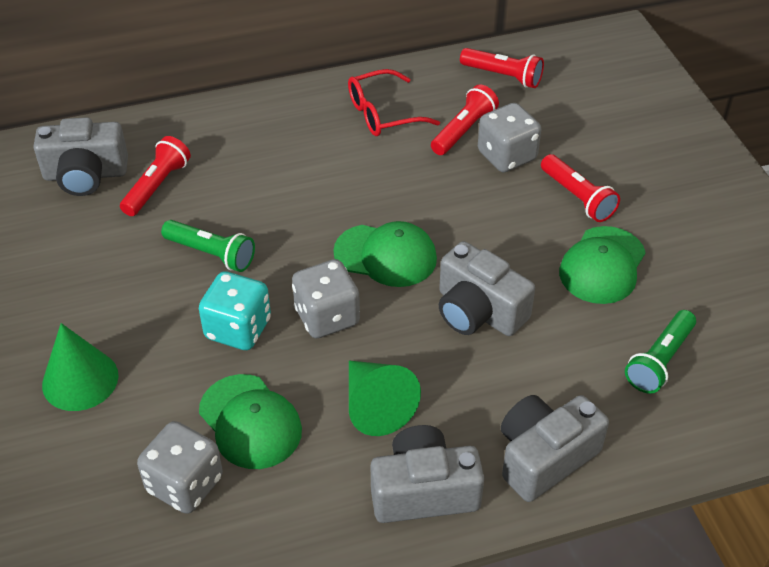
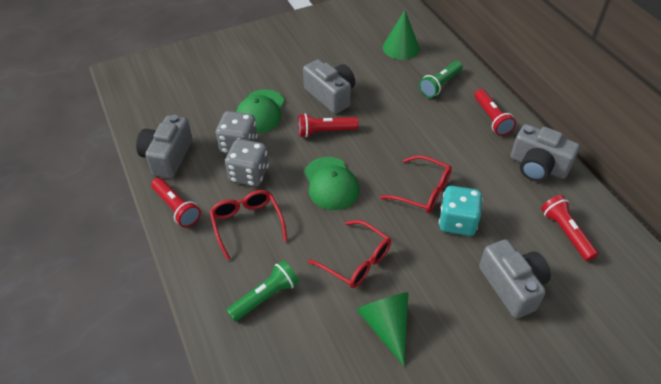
green cap: [199,374,302,469] [333,221,437,287] [559,226,646,304] = 3 -> [236,89,285,133] [304,157,359,210] = 2
grey dice: [137,421,223,514] [292,259,360,338] [478,103,541,172] = 3 -> [216,111,258,154] [225,139,269,187] = 2
red glasses: [348,69,440,136] = 1 -> [210,190,287,260] [308,220,391,288] [380,155,452,213] = 3

